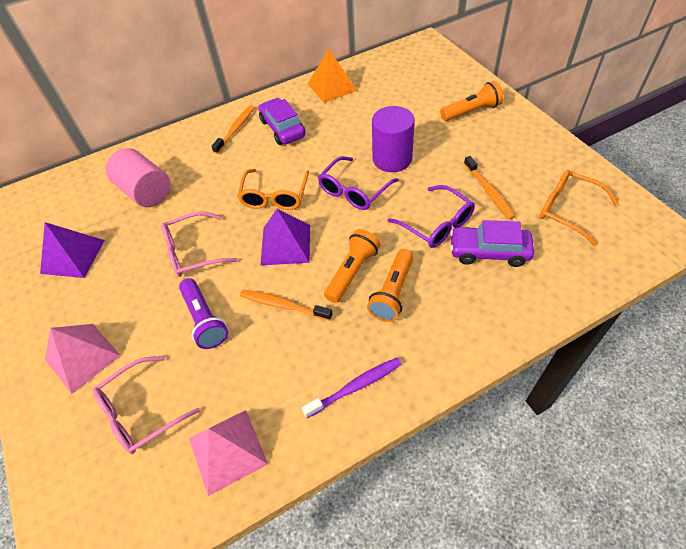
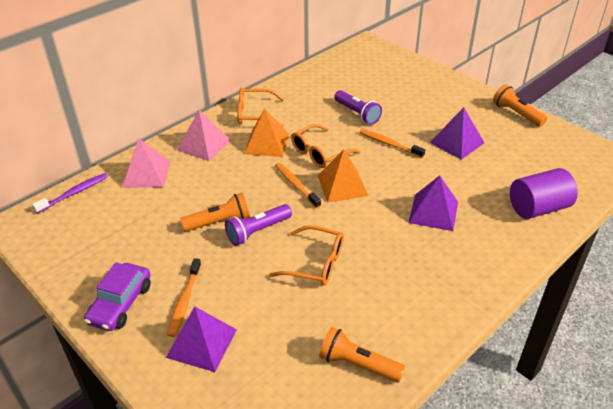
orange glasses: [237,169,309,210] [540,170,619,246] = 2 -> [237,88,284,127] [269,225,344,286] [291,124,361,168] = 3
orange pyramid: [308,49,358,103] = 1 -> [244,108,289,157] [318,149,368,203] = 2
pink cylinder: [106,148,171,207] = 1 -> none = 0
pink glasses: [93,356,200,454] [161,212,238,277] = 2 -> none = 0
purple car: [258,98,306,145] [450,220,534,267] = 2 -> [84,262,151,331] = 1
purple flashlight: [179,278,228,349] = 1 -> [225,204,292,246] [334,90,382,125] = 2
purple glasses: [318,156,399,210] [388,185,475,248] = 2 -> none = 0
purple pyramid: [40,222,105,278] [260,209,310,266] = 2 -> [166,306,237,372] [408,176,458,231] [430,107,484,160] = 3

